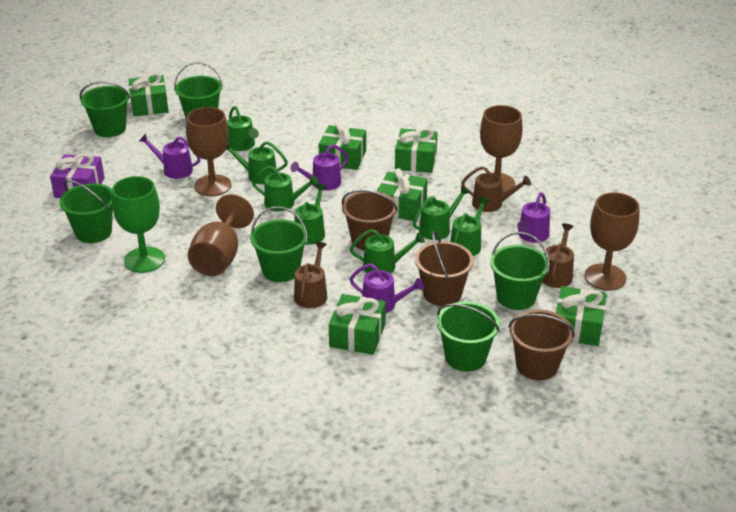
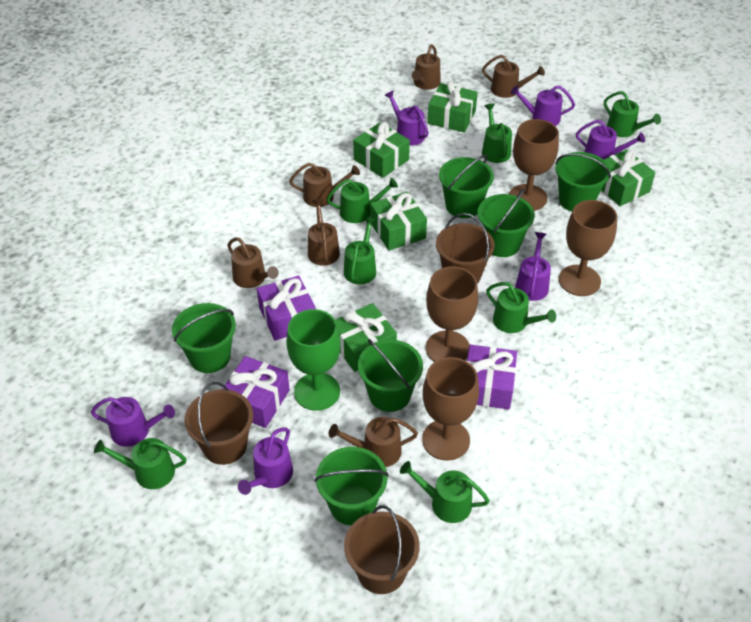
brown watering can: [294,242,327,308] [461,166,531,212] [542,223,574,288] = 3 -> [227,237,279,288] [289,163,360,207] [308,199,340,266] [329,417,418,467] [412,44,441,90] [482,55,545,98] = 6
green gift: [128,73,169,116] [319,121,366,170] [329,294,386,355] [377,168,428,221] [395,127,438,173] [556,286,607,346] = 6 -> [335,303,397,372] [353,122,410,178] [370,192,427,251] [428,81,478,132] [601,149,655,206] = 5
purple gift: [50,153,104,198] = 1 -> [223,356,290,428] [257,275,316,341] [467,344,517,410] = 3
purple watering can: [139,134,200,179] [290,144,348,190] [350,263,424,313] [517,192,550,243] = 4 -> [91,397,175,447] [238,428,293,495] [384,90,429,146] [511,86,575,126] [515,232,551,301] [576,120,645,160] = 6

